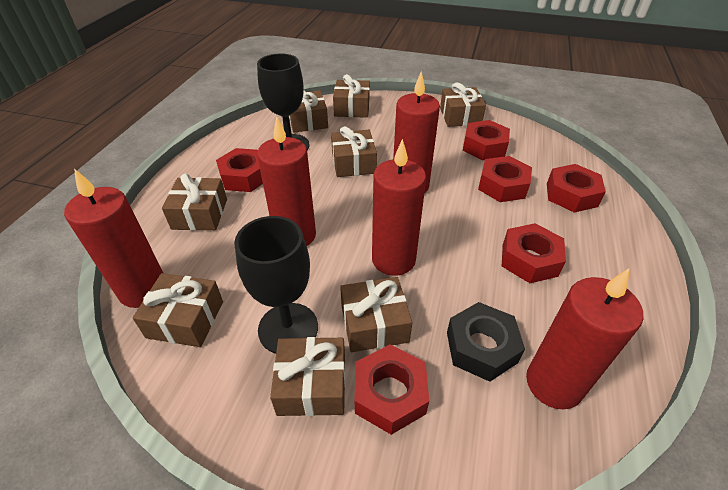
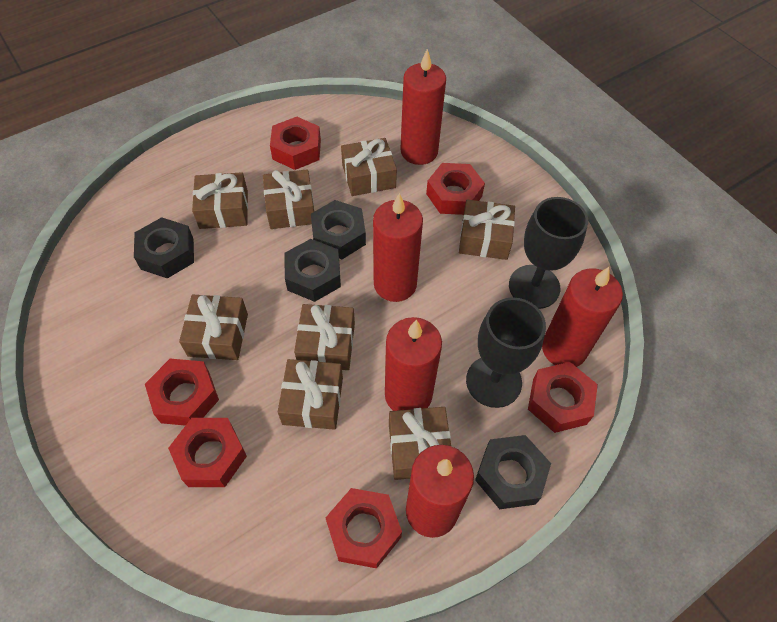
black nut: [447,302,525,382] = 1 -> [134,217,194,279] [284,239,341,302] [311,200,366,259] [475,435,551,509] = 4

